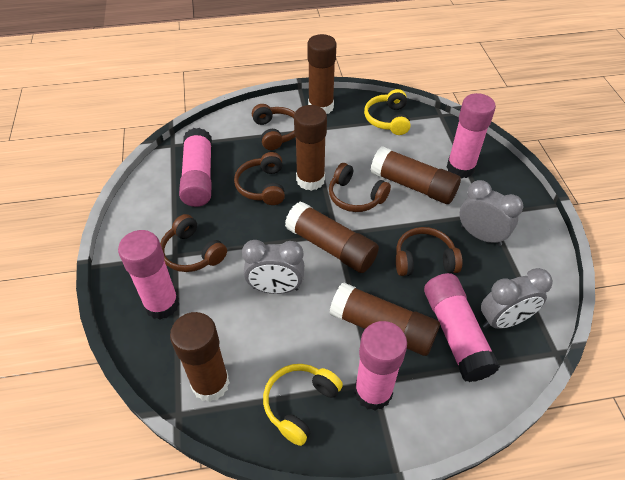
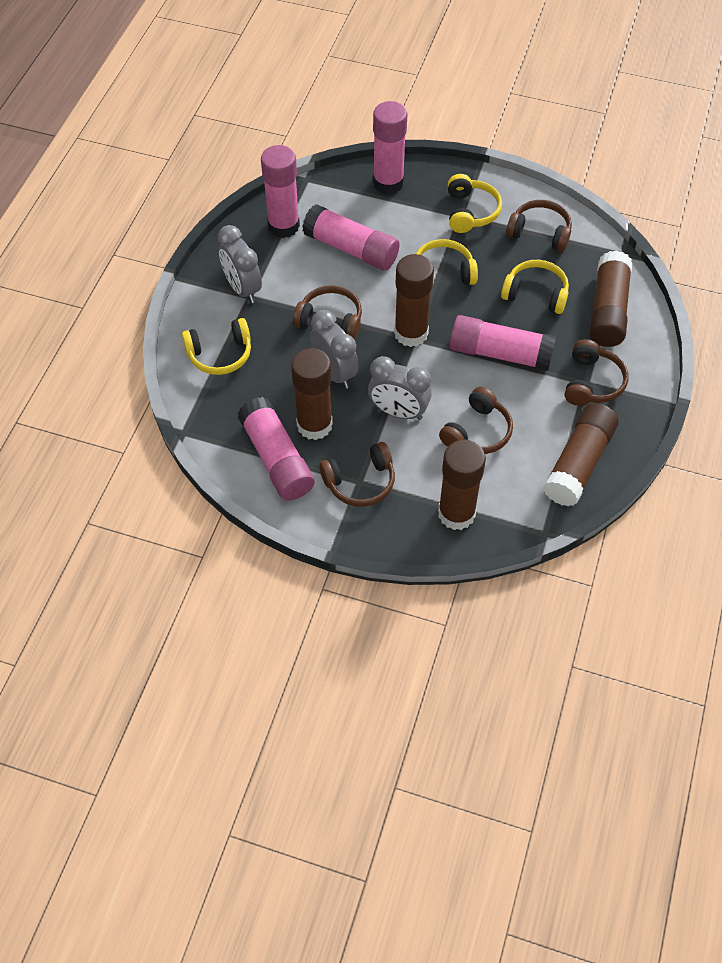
brown glue stick: [170,312,230,402] [285,201,379,273] [294,105,327,191] [307,34,337,114] [330,283,440,356] [370,146,461,204] = 6 -> [291,348,333,440] [394,254,434,347] [438,440,486,530] [543,403,619,507] [589,250,632,347] = 5
yellow headphones: [263,364,343,446] [364,89,410,135] = 2 -> [182,318,251,375] [416,239,478,285] [448,174,502,233] [501,260,569,314] = 4

